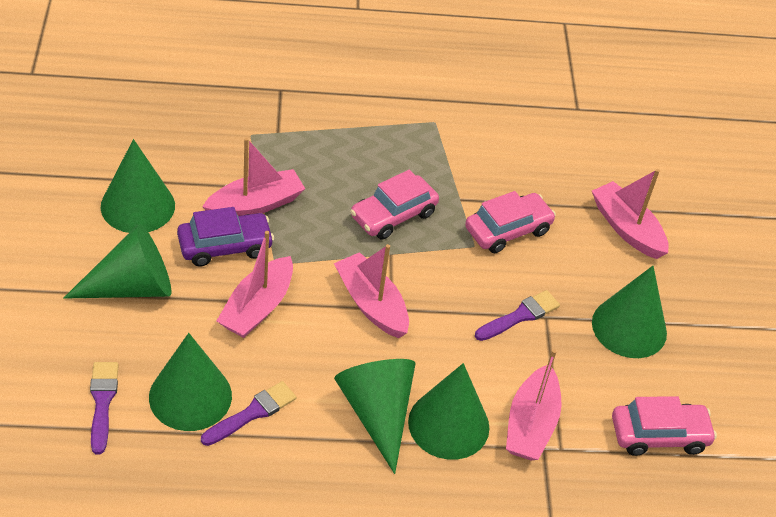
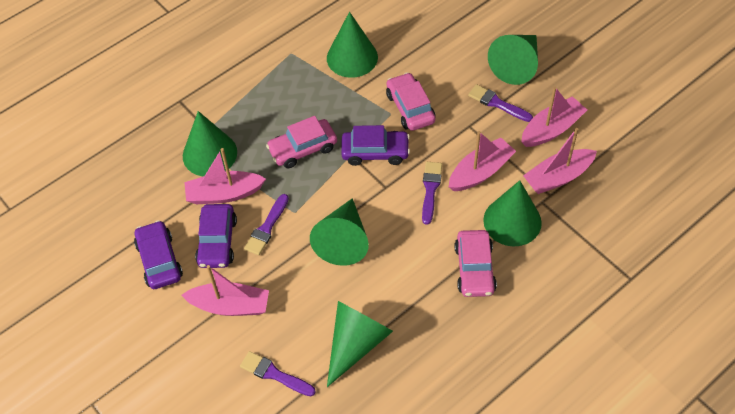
purple brush: [90,362,119,454] [201,381,296,446] [475,290,560,341] = 3 -> [240,351,316,397] [244,194,289,255] [422,162,442,225] [468,84,533,122] = 4
purple car: [177,207,274,267] = 1 -> [134,220,183,289] [195,204,237,268] [341,125,410,166] = 3

